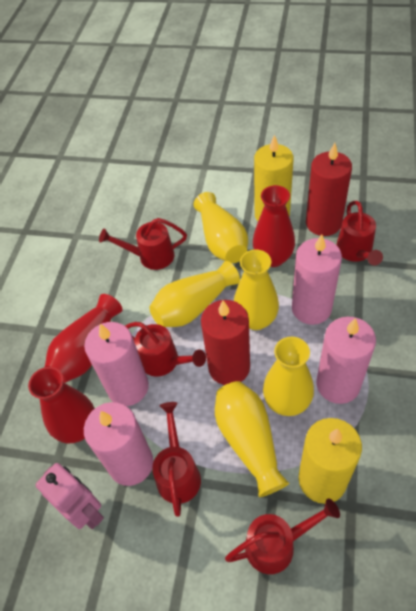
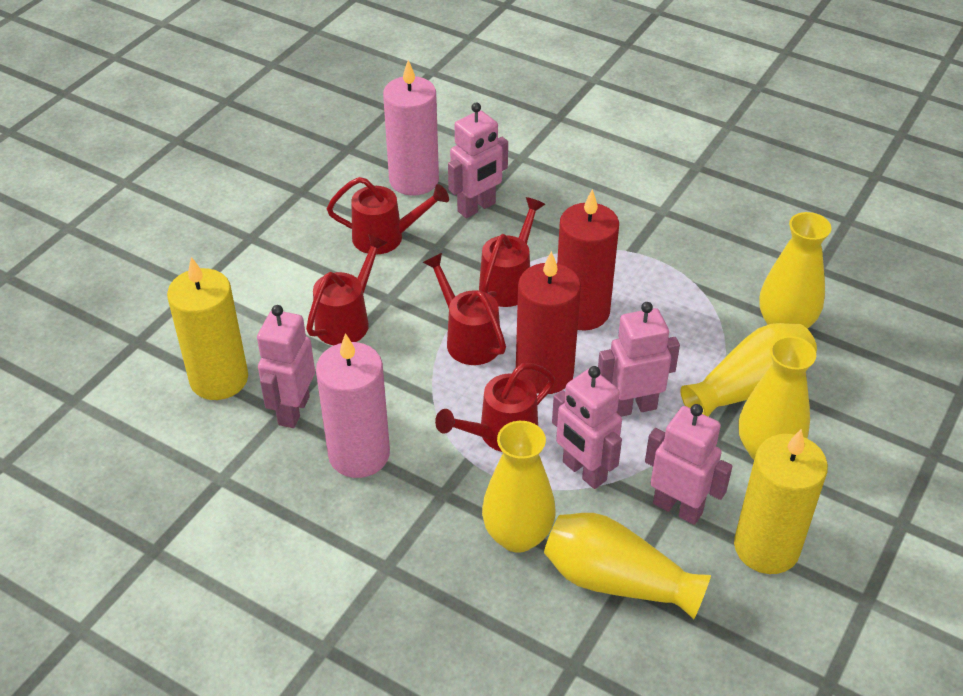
pink candle: [84,322,149,406] [84,402,153,486] [292,234,342,325] [316,317,376,404] = 4 -> [316,333,390,478] [383,60,439,196] = 2
pink robot: [36,463,104,529] = 1 -> [257,305,315,428] [448,103,508,218] [552,366,622,489] [598,302,680,417] [645,404,732,525] = 5
red vase: [28,367,95,443] [44,294,122,383] [253,185,295,267] = 3 -> none = 0

